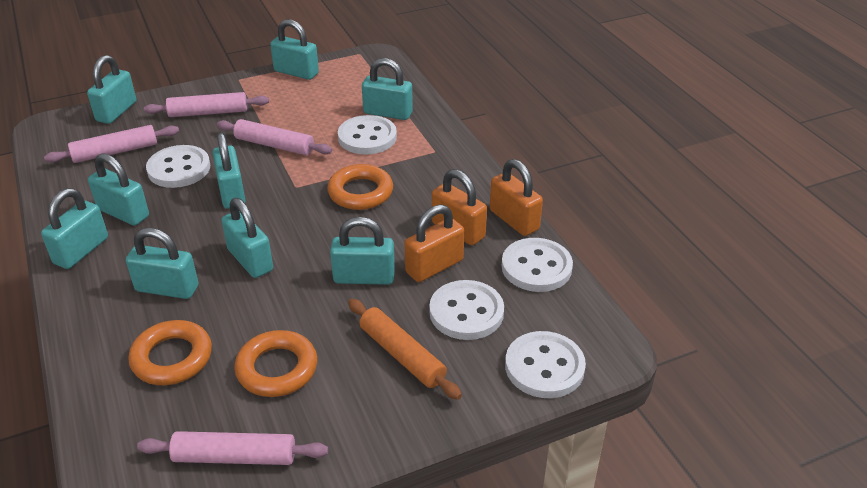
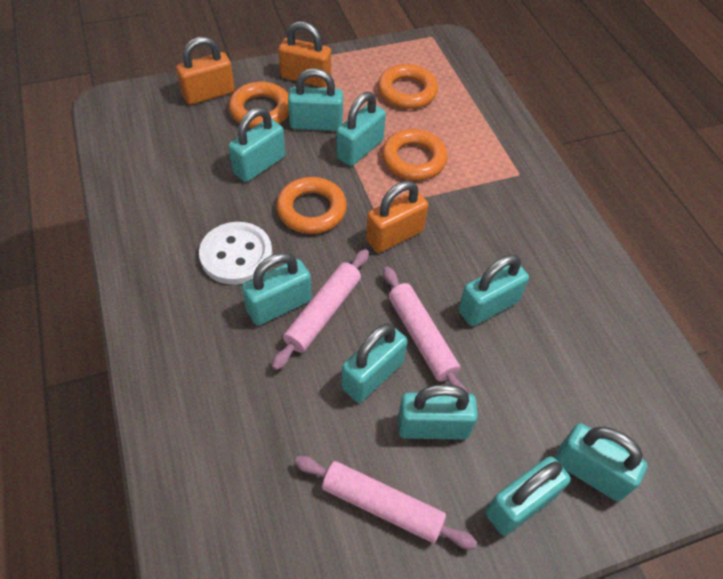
orange ring: [128,320,212,385] [234,330,317,397] [327,164,393,210] = 3 -> [229,82,289,128] [276,177,347,234] [378,64,438,109] [382,129,448,180] = 4
orange rolling pin: [348,299,462,400] = 1 -> none = 0
pink rolling pin: [44,125,179,163] [137,431,328,465] [144,92,269,117] [217,119,332,155] = 4 -> [272,249,369,370] [295,456,477,549] [383,267,468,393] = 3
white button: [146,145,210,188] [338,115,397,154] [429,280,504,340] [502,238,573,292] [505,331,586,398] = 5 -> [199,222,273,285] = 1

